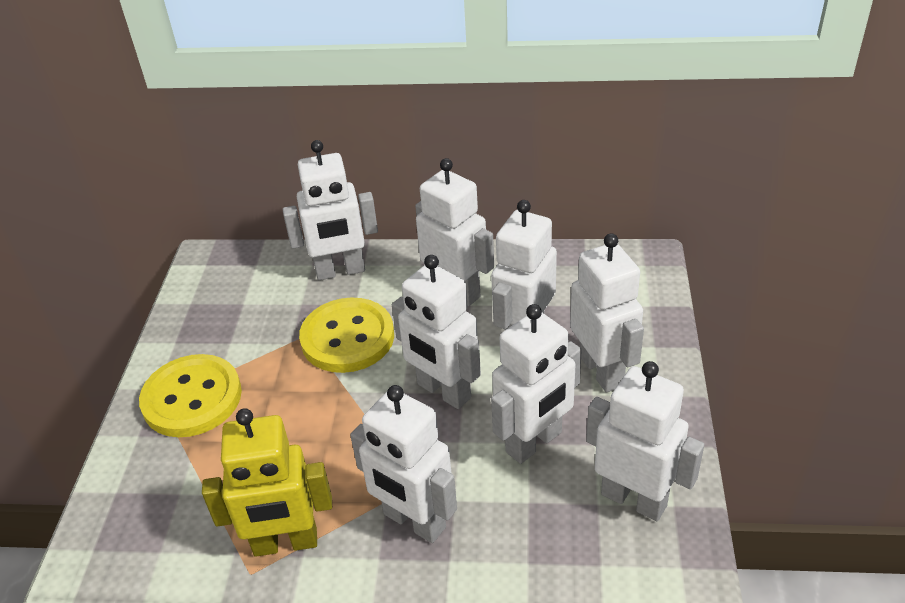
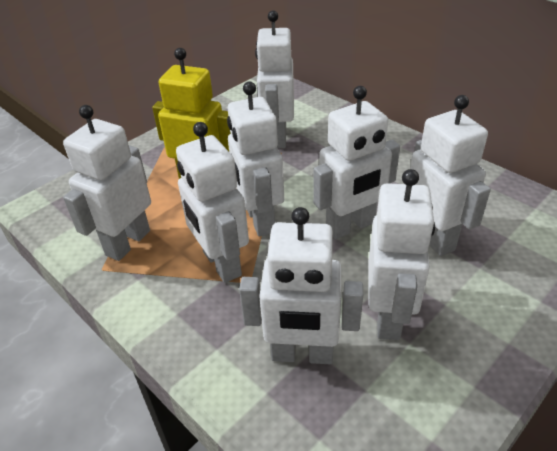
yellow button: [139,354,242,437] [299,298,394,373] = 2 -> none = 0

